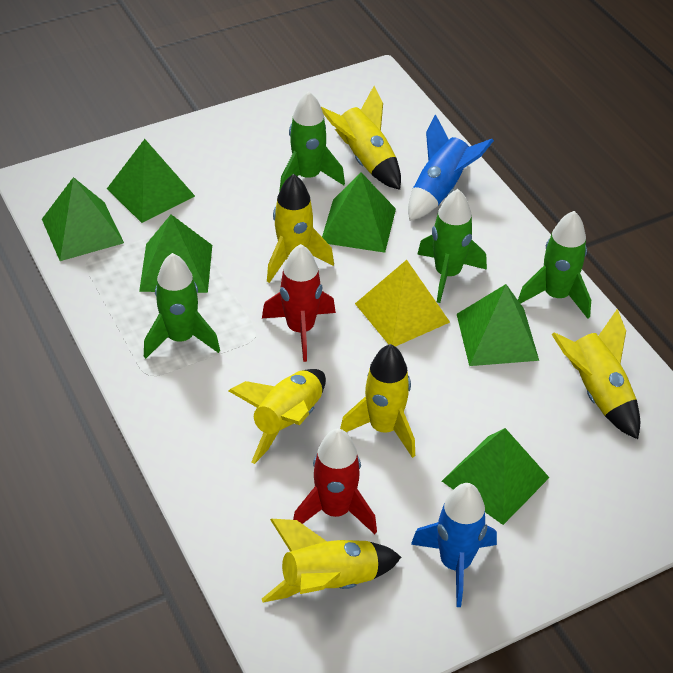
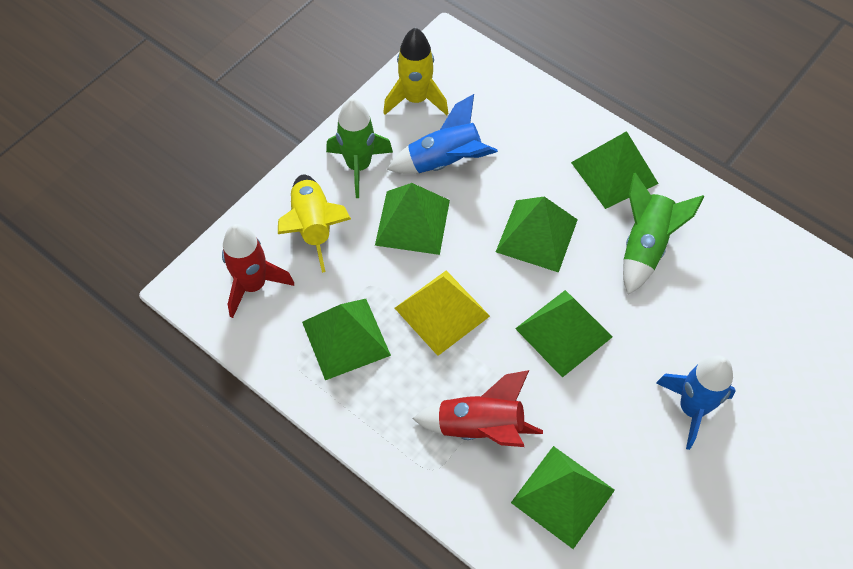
green rocket: [144,253,220,359] [279,91,345,192] [417,189,487,303] [518,211,591,319] = 4 -> [326,98,393,198] [623,173,704,295] = 2
yellow rocket: [229,369,326,464] [262,519,401,602] [267,174,334,283] [321,86,401,190] [340,344,415,458] [551,309,640,439] = 6 -> [278,175,351,273] [383,28,448,115] = 2

